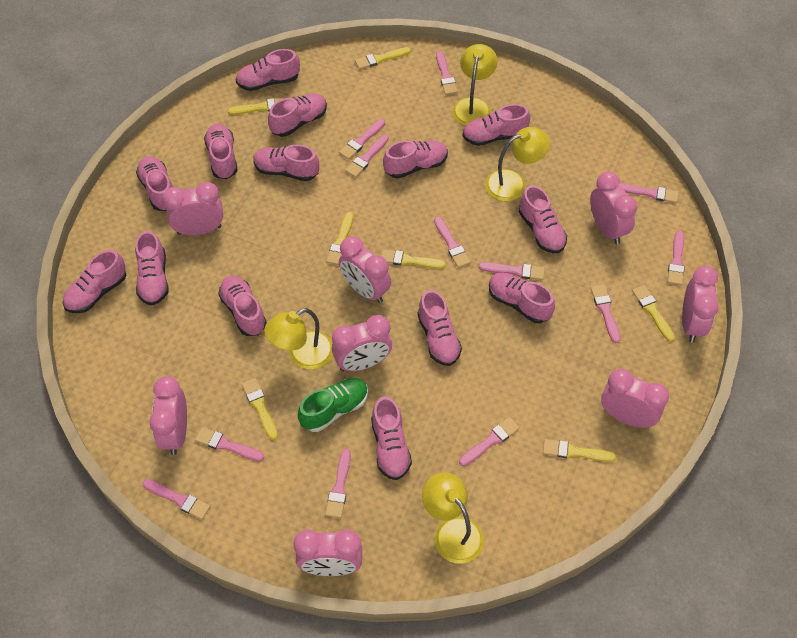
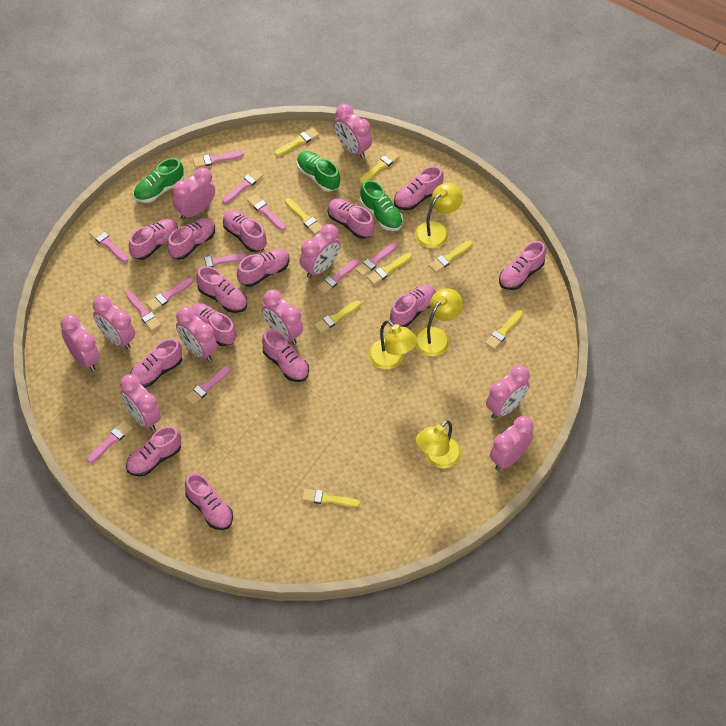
green shoe: [298,378,368,432] = 1 -> [133,158,183,203] [297,151,340,192] [360,180,403,231] = 3
pink brush: [143,479,210,520] [195,427,264,461] [325,449,351,518] [339,119,385,160] [345,135,389,177] [434,216,471,268] [436,51,458,95] [459,417,520,466] [479,262,545,280] [590,284,620,343] [619,183,679,203] [667,231,685,285] = 12 -> [87,421,132,463] [89,226,129,263] [126,291,161,331] [146,278,193,311] [185,366,230,405] [193,151,244,168] [194,253,247,270] [222,169,264,204] [247,194,286,231] [316,259,359,294] [355,242,398,277] = 11
pink clock: [149,376,187,455] [162,182,223,235] [294,530,362,576] [332,315,392,371] [339,236,391,303] [590,172,637,245] [601,369,669,428] [682,266,719,343] = 8 -> [60,314,100,371] [93,295,135,349] [120,374,161,431] [172,167,215,220] [176,306,217,361] [262,290,303,345] [299,224,341,278] [334,104,372,158] [486,365,530,419] [490,416,533,470] = 10
yellow brush: [228,98,285,115] [242,378,278,440] [326,212,353,265] [355,47,411,69] [381,249,446,269] [543,439,616,462] [632,285,675,342] = 7 -> [275,127,320,156] [285,198,322,235] [302,489,360,507] [314,300,361,333] [359,150,400,184] [367,253,412,285] [429,240,473,273] [485,310,523,350] = 8

